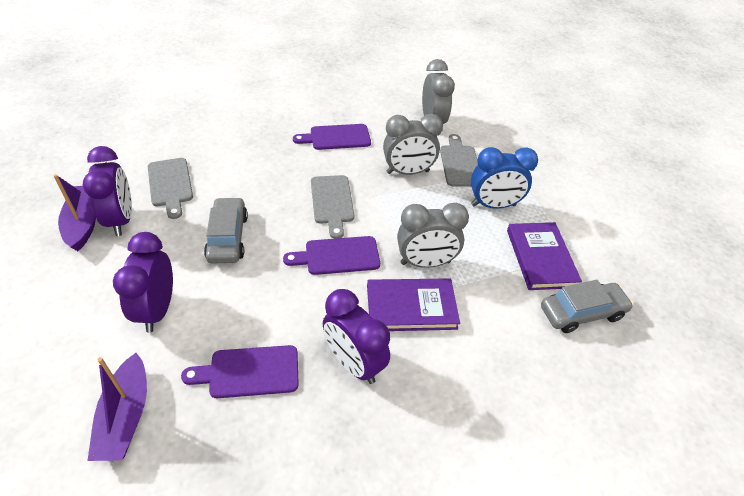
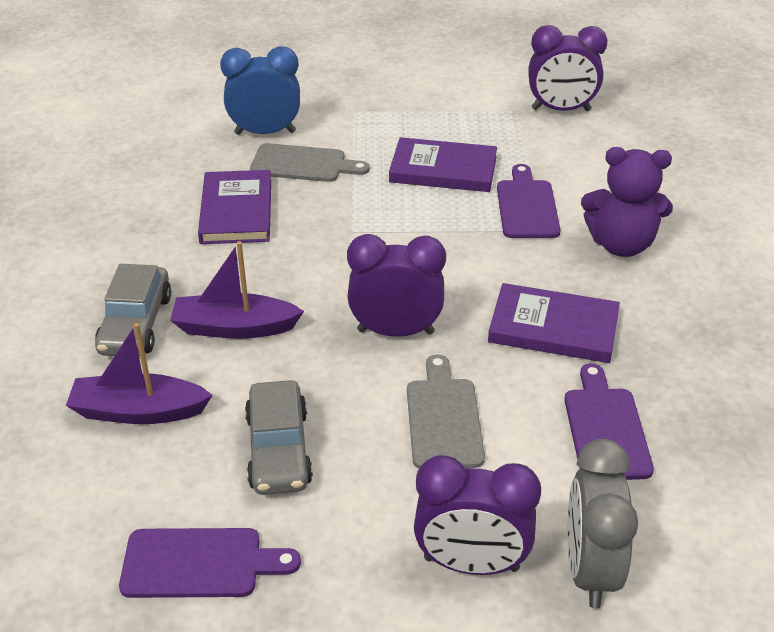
grey clock: [383,114,443,175] [397,203,469,268] [422,59,455,124] = 3 -> [567,439,638,608] = 1
grey cutting board: [148,158,193,219] [311,175,354,239] [440,134,478,187] = 3 -> [250,143,370,182] [407,354,485,469] = 2
purple book: [367,278,460,331] [507,222,582,290] = 2 -> [198,170,271,244] [389,137,497,192] [488,283,620,363] = 3
purple teddy bear: none = 0 -> [581,147,673,257] = 1

